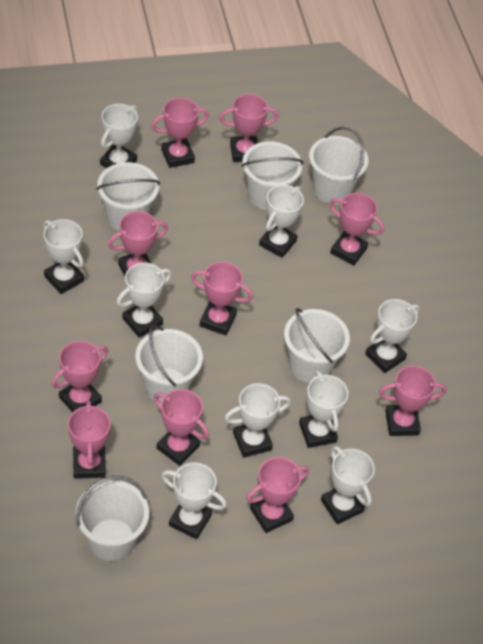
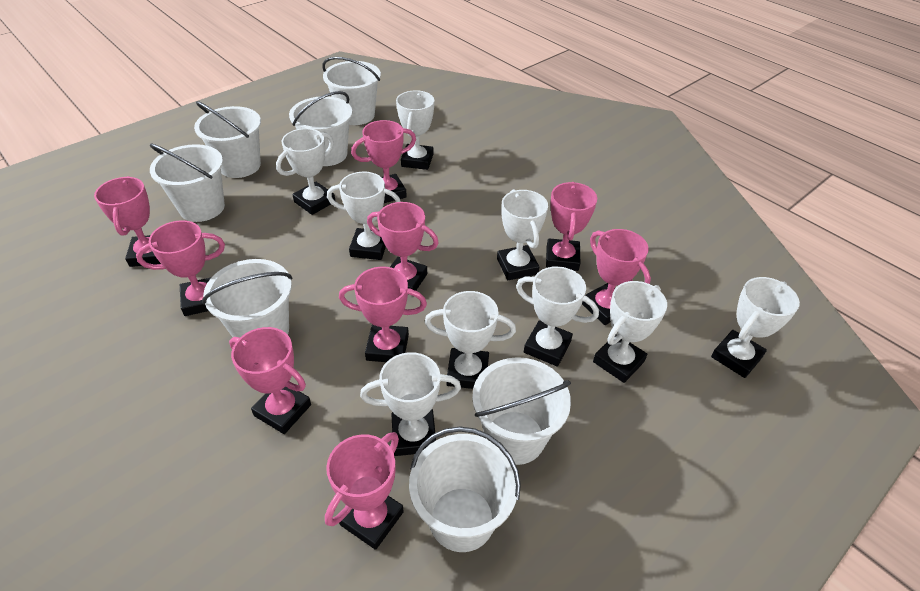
pink trophy: [51,341,108,412] [68,401,111,479] [108,211,168,276] [151,97,209,168] [154,389,209,466] [191,262,253,335] [219,94,279,162] [246,457,309,533] [329,193,384,265] [379,365,446,436] = 10 -> [94,176,161,267] [136,220,225,316] [229,327,311,434] [325,432,404,550] [339,267,427,362] [351,120,416,203] [367,202,439,291] [546,182,597,271] [582,229,651,325] = 9
white bucket: [76,476,149,561] [96,162,160,231] [135,325,203,403] [241,141,304,210] [284,308,350,383] [309,127,368,204] = 6 -> [149,144,225,222] [194,101,261,178] [202,259,292,337] [289,91,352,166] [322,57,381,125] [409,426,521,552] [472,357,571,465] = 7

